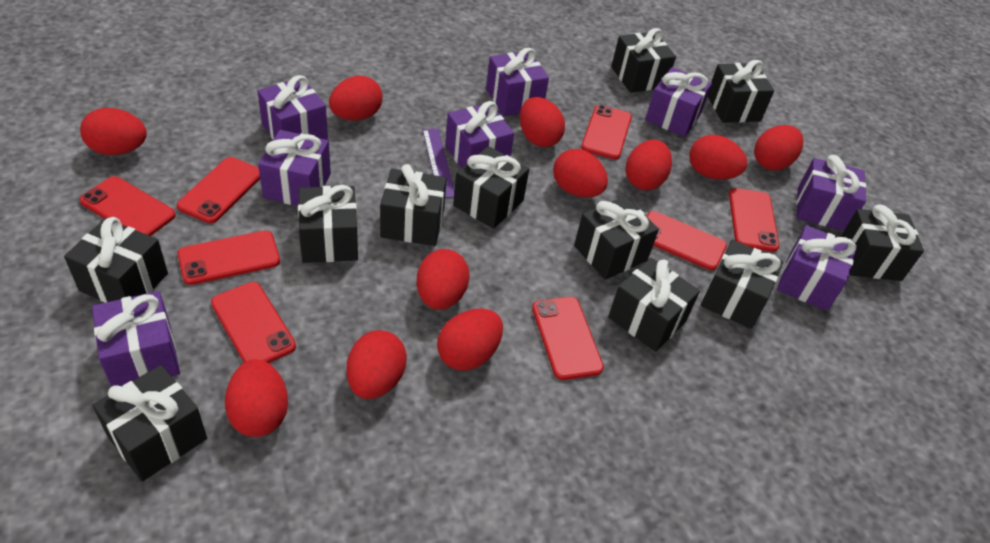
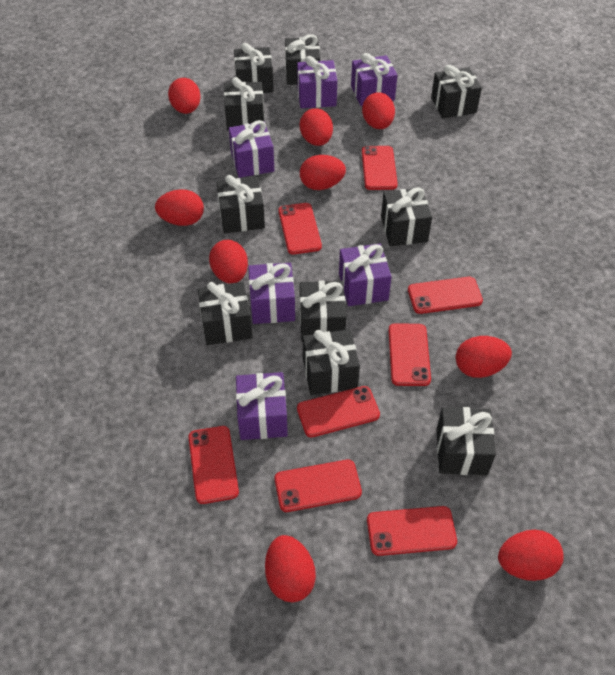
black gift: [64,217,168,303] [92,365,207,481] [298,185,358,263] [380,164,447,246] [453,146,529,229] [574,196,659,280] [608,258,700,352] [611,28,676,93] [701,239,783,329] [707,60,774,123] [840,204,924,281] = 11 -> [198,282,252,345] [217,175,265,233] [224,77,264,131] [234,43,274,93] [285,34,320,85] [300,281,346,342] [303,329,360,395] [381,187,432,246] [431,65,482,119] [436,407,496,475] = 10
purple gift: [92,291,180,387] [257,75,328,140] [258,130,331,206] [445,101,514,168] [486,48,549,116] [645,67,712,137] [777,225,857,311] [796,155,866,231] = 8 -> [229,120,275,178] [236,372,288,440] [248,263,295,324] [297,56,337,108] [339,244,392,306] [351,53,397,106] = 6
purple ruler: [423,129,455,198] = 1 -> none = 0
red egg: [80,108,147,155] [225,359,288,437] [329,76,383,121] [347,330,407,399] [417,249,470,310] [437,308,503,371] [520,97,565,147] [553,149,608,198] [625,139,672,190] [689,135,748,180] [754,125,804,170] = 11 -> [155,189,204,226] [168,78,201,114] [209,240,248,284] [265,535,316,602] [300,108,333,146] [300,155,346,190] [362,92,395,129] [456,336,512,378] [498,530,564,581] = 9

